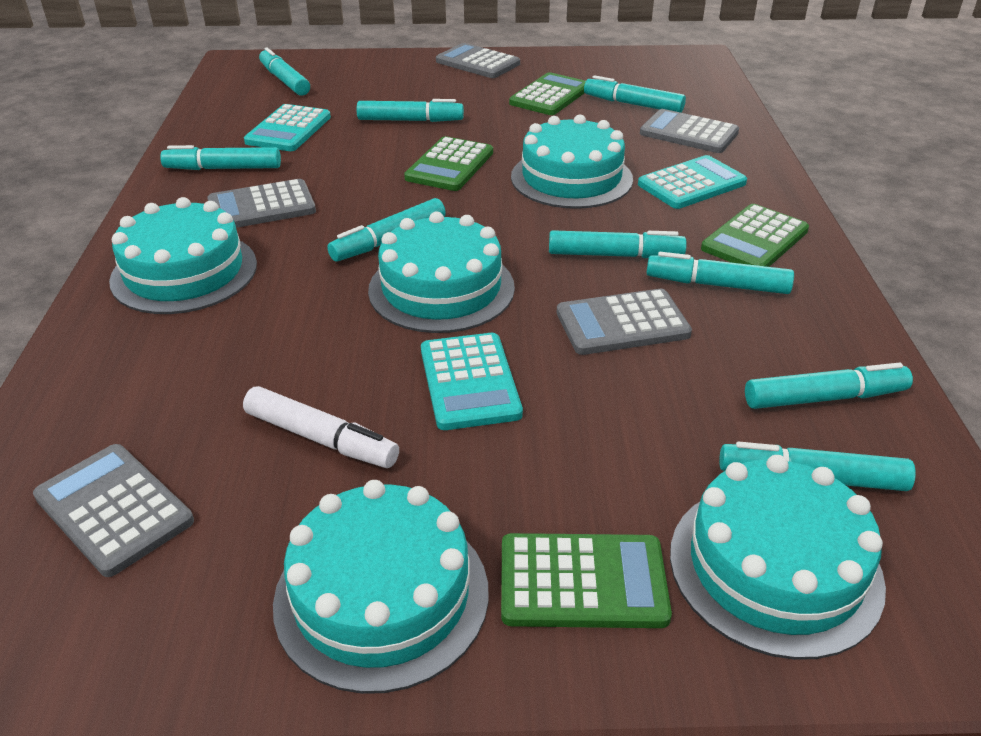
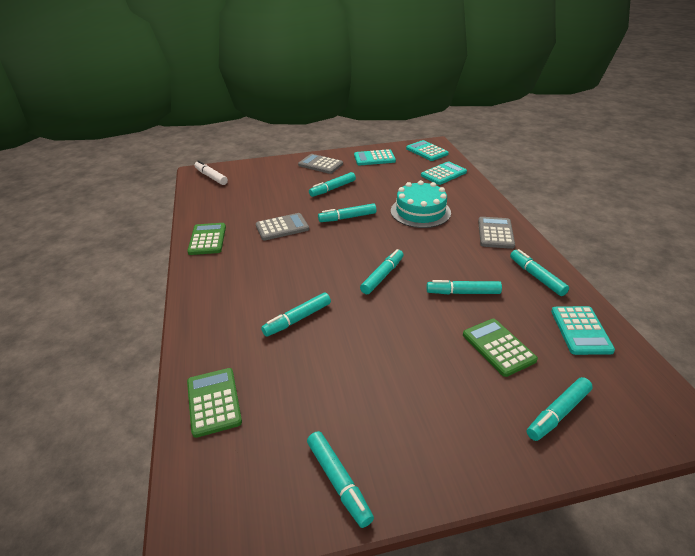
green calculator: [404,136,493,191] [501,533,672,628] [509,72,586,115] [701,204,809,267] = 4 -> [187,223,226,255] [187,368,242,438] [463,319,538,377] = 3
grey calculator: [33,444,194,577] [207,179,316,228] [436,43,520,78] [557,289,692,355] [640,109,739,153] = 5 -> [256,213,309,241] [298,154,343,174] [478,217,515,249] = 3
turquoise cake: [109,197,257,314] [273,480,489,694] [368,211,515,333] [511,115,633,209] [670,455,886,660] = 5 -> [391,180,451,228] = 1
turquoise calculator: [244,104,331,151] [421,333,523,430] [638,155,747,209] = 3 -> [354,149,396,165] [406,140,449,161] [421,161,467,185] [551,306,615,355] = 4
turquoise marker: [160,145,281,170] [259,47,310,96] [327,198,446,262] [357,99,464,122] [549,230,687,258] [584,75,686,113] [646,252,794,294] [719,442,916,491] [745,362,913,409] = 9 -> [261,293,331,337] [307,431,374,528] [309,172,356,197] [318,203,377,222] [360,249,404,294] [426,280,502,294] [510,249,569,296] [527,377,593,441] = 8

